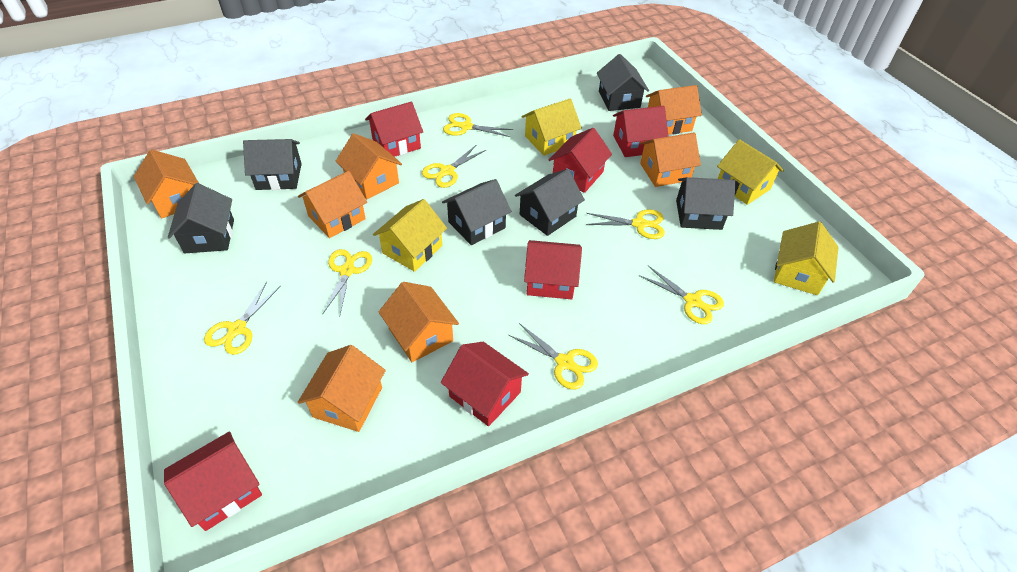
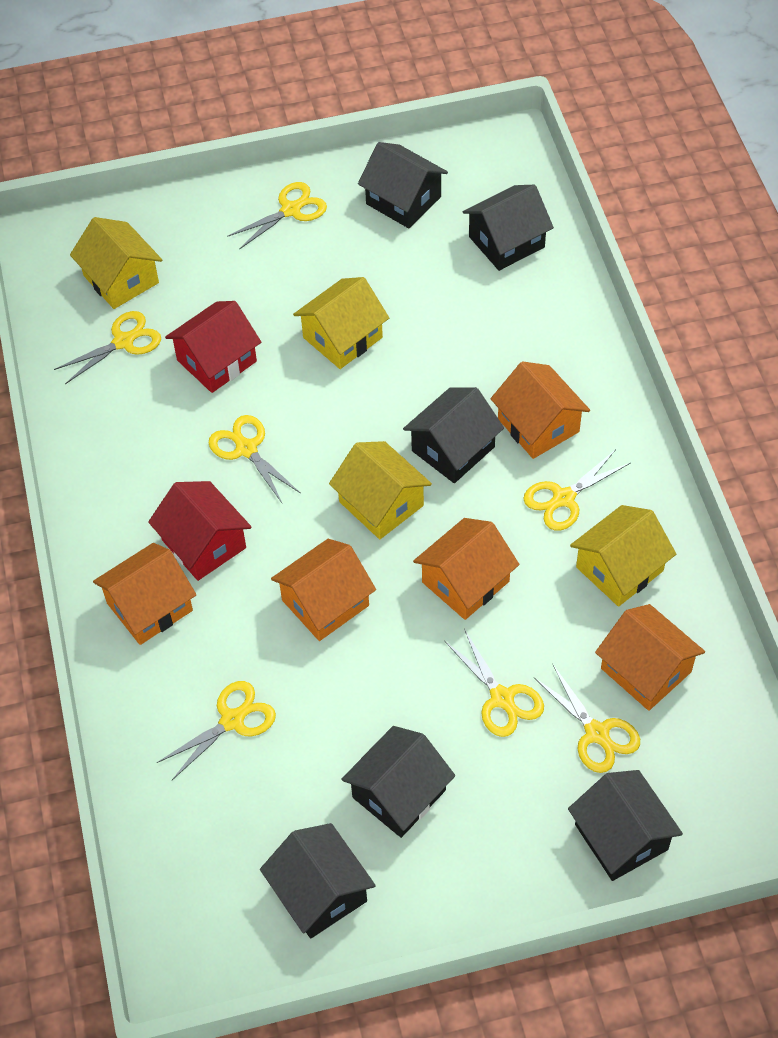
orange house: [134,149,199,219] [298,171,367,238] [298,345,386,432] [335,133,402,199] [379,282,459,362] [640,132,701,187] [646,85,702,135] = 7 -> [93,543,196,645] [271,539,376,641] [413,518,519,620] [491,361,590,459] [595,604,705,711] = 5
red house: [164,432,262,531] [365,102,423,157] [441,342,529,426] [524,240,582,299] [549,128,612,193] [613,106,669,157] = 6 -> [148,481,251,581] [165,301,261,393] = 2

